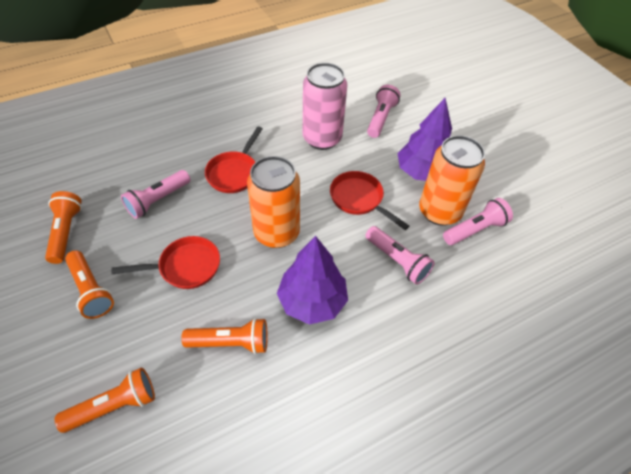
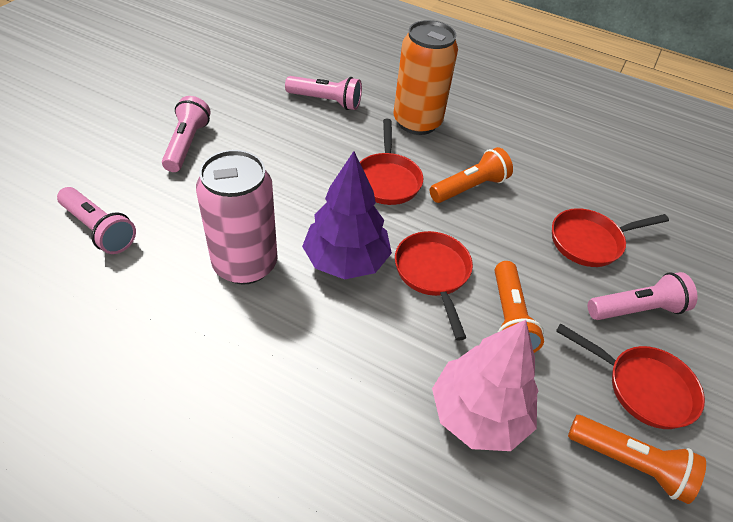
orange can: [247,156,300,248] [419,135,485,226] = 2 -> [394,20,458,135] = 1
orange flashlight: [45,191,82,264] [55,368,155,433] [65,250,114,319] [181,318,268,354] = 4 -> [430,147,513,203] [495,261,544,353] [568,415,706,504] = 3
pink tree: none = 0 -> [432,320,539,451] = 1
purple tree: [277,236,348,325] [397,98,452,181] = 2 -> [302,151,392,280] = 1
red pan: [111,236,220,289] [205,126,263,193] [330,171,409,230] = 3 -> [360,119,423,205] [395,231,473,340] [552,208,669,267] [556,323,705,429] = 4

